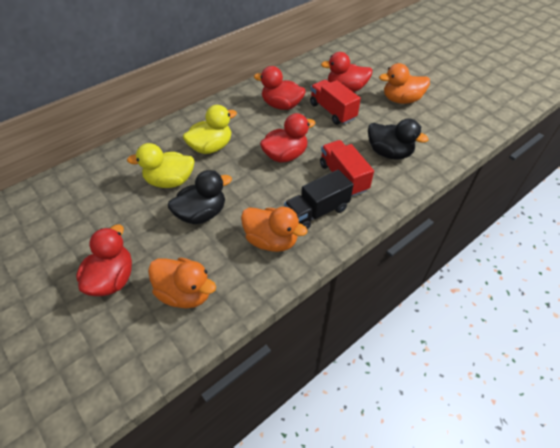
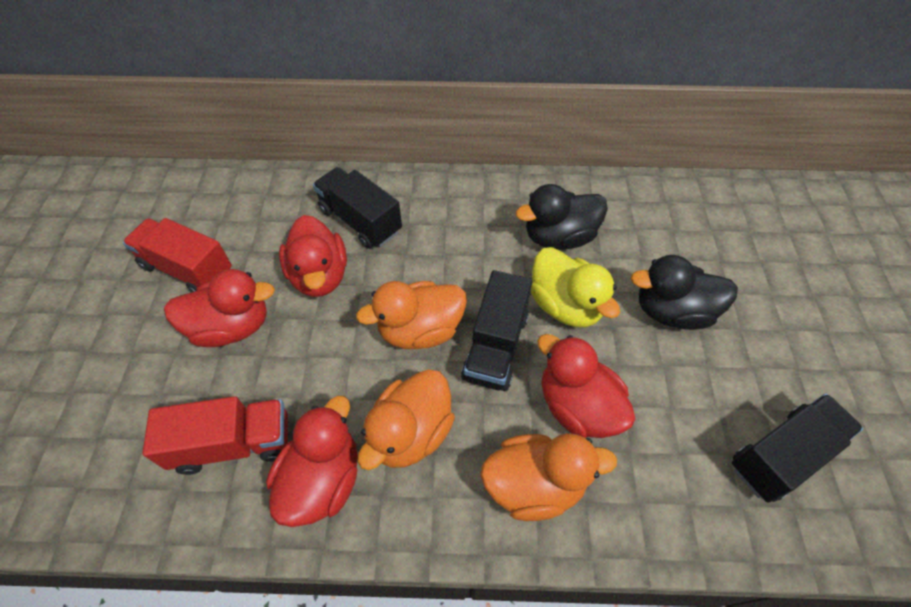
black truck: [284,170,353,230] = 1 -> [313,167,402,249] [461,270,532,391] [732,394,863,503] = 3
yellow duck: [127,143,195,188] [183,105,237,154] = 2 -> [531,247,620,327] = 1

